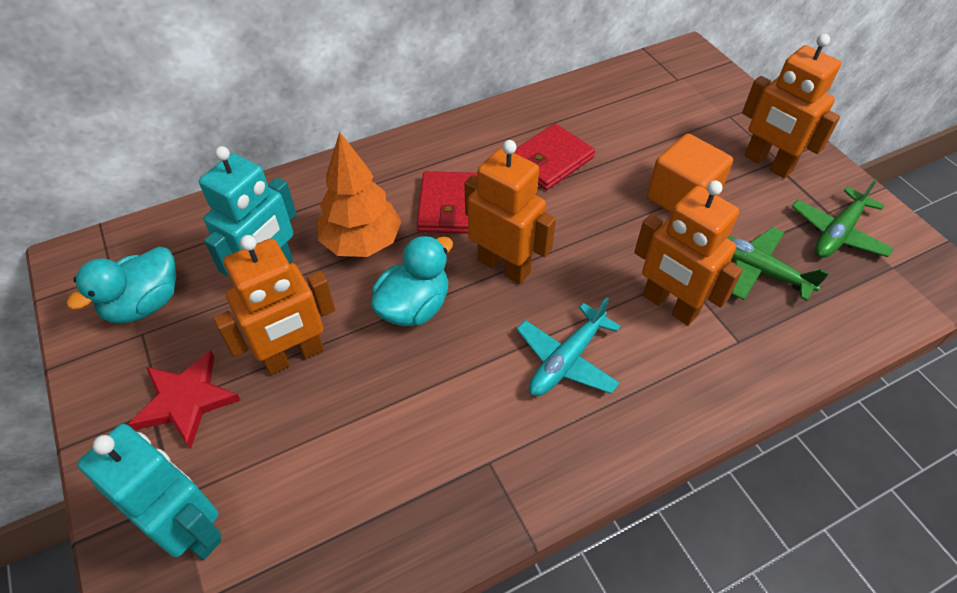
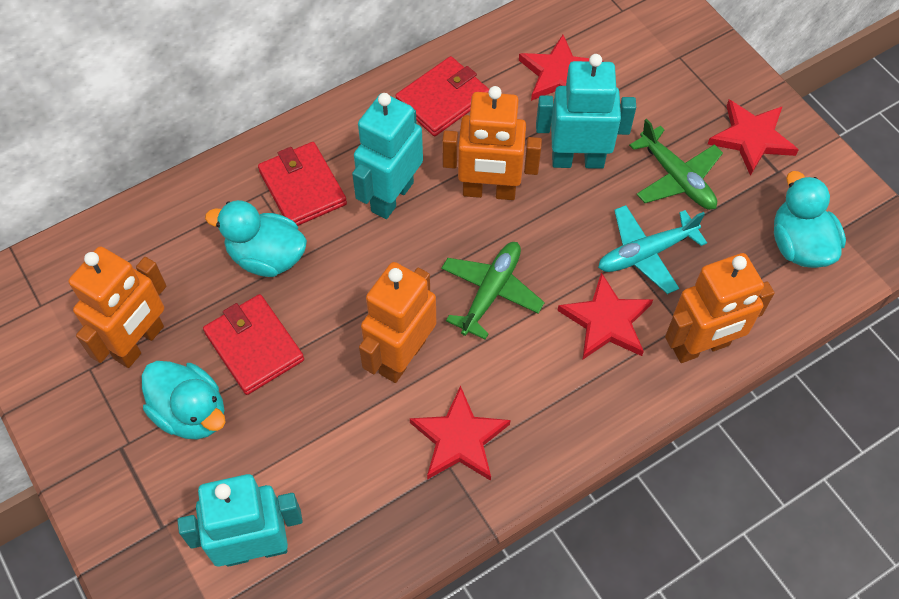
orange cube: [647,134,733,213] = 1 -> none = 0
orange tree: [318,132,402,257] = 1 -> none = 0
red star: [128,350,240,448] = 1 -> [410,386,511,481] [519,35,603,101] [557,272,653,360] [708,100,799,176] = 4
red wallet: [417,171,477,234] [514,123,595,190] = 2 -> [203,294,304,395] [258,142,347,226] [395,56,489,136] = 3
turquoise duck: [66,247,176,323] [371,235,453,326] = 2 -> [142,361,226,440] [205,200,307,277] [774,171,846,268] = 3
turquoise robot: [77,424,222,560] [199,146,297,277] = 2 -> [177,474,303,567] [352,93,423,219] [536,54,636,169] = 3

